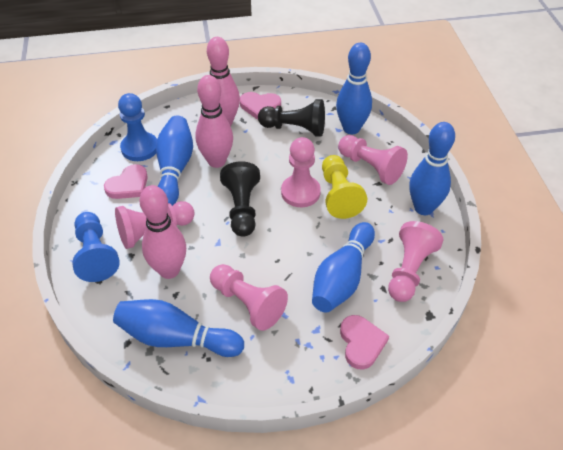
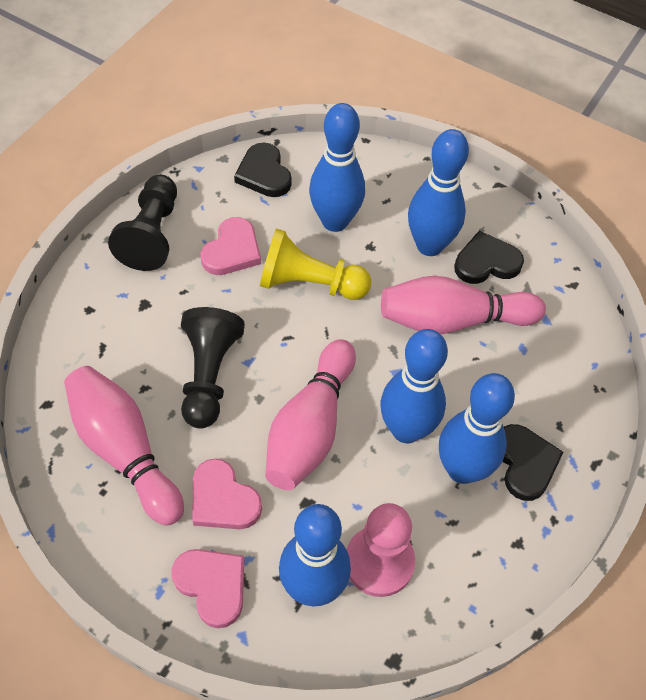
black heart: none = 0 -> [234,143,292,197] [454,231,524,284] [503,424,563,501] = 3
blue pawn: [72,212,120,282] [118,93,157,161] = 2 -> none = 0
pink pawn: [115,201,195,249] [210,264,288,331] [281,137,321,207] [338,135,408,185] [388,221,443,302] = 5 -> [347,503,415,597] = 1

